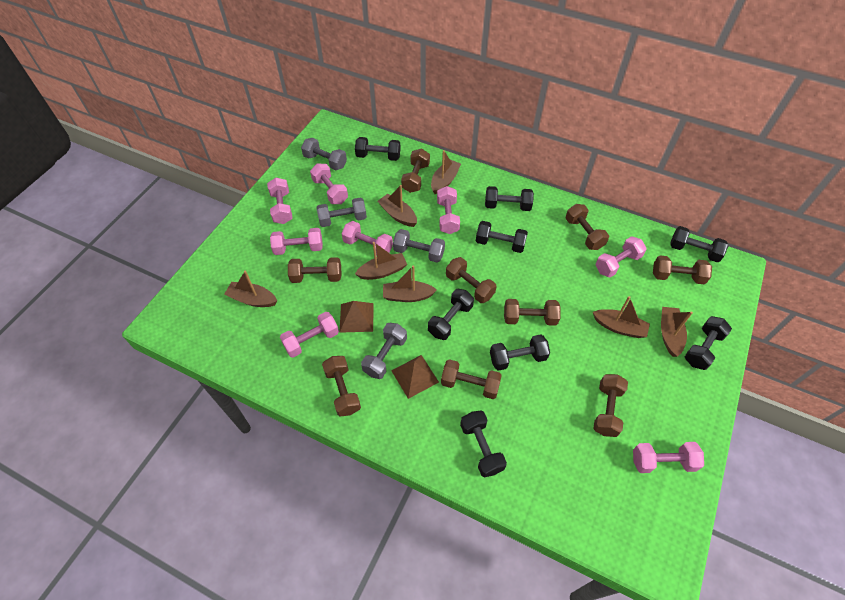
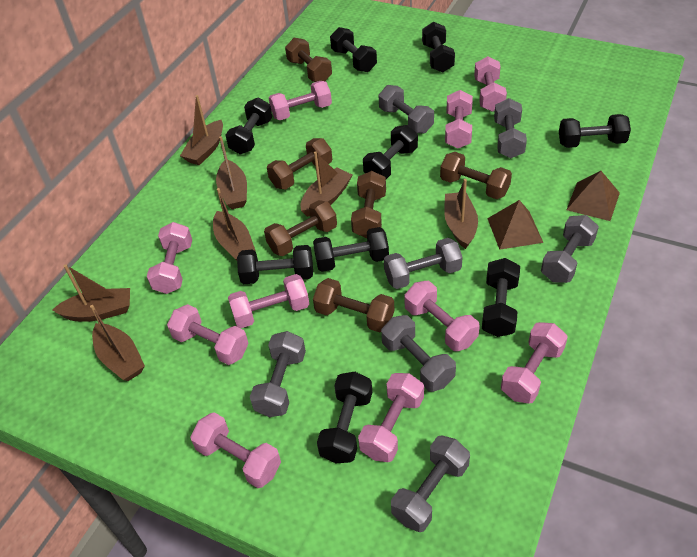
black dumbbell: [355,137,401,161] [428,289,474,340] [460,411,507,477] [476,221,528,253] [485,186,534,211] [490,334,550,371] [670,226,728,262] [685,316,732,370] = 8 -> [225,98,272,154] [237,245,313,284] [313,227,389,272] [317,372,372,463] [330,27,377,72] [363,125,418,179] [422,22,455,72] [482,258,520,337] [559,114,631,148] = 9
brown dumbbell: [288,257,341,283] [322,356,361,416] [401,149,430,193] [441,359,502,399] [446,257,497,303] [504,299,561,326] [565,204,609,250] [593,374,628,437] [653,255,712,284] = 9 -> [264,200,337,256] [267,138,332,190] [285,38,332,82] [313,278,394,332] [351,171,386,238] [440,152,512,199] = 6
grey dumbbell: [301,138,347,170] [316,197,367,227] [361,323,407,379] [393,229,445,262] = 4 -> [250,331,306,417] [379,85,434,133] [381,315,456,392] [384,238,463,289] [391,435,470,532] [494,98,527,158] [541,215,599,283] = 7
pink dumbbell: [267,178,293,224] [270,228,323,255] [280,312,339,358] [310,164,348,204] [341,221,393,256] [437,186,460,234] [596,236,647,278] [633,442,704,473] = 8 -> [147,222,192,294] [167,304,249,365] [190,412,281,488] [228,274,309,328] [269,81,332,120] [358,373,424,462] [404,281,480,351] [445,90,473,149] [474,56,507,112] [501,322,568,404] = 10

